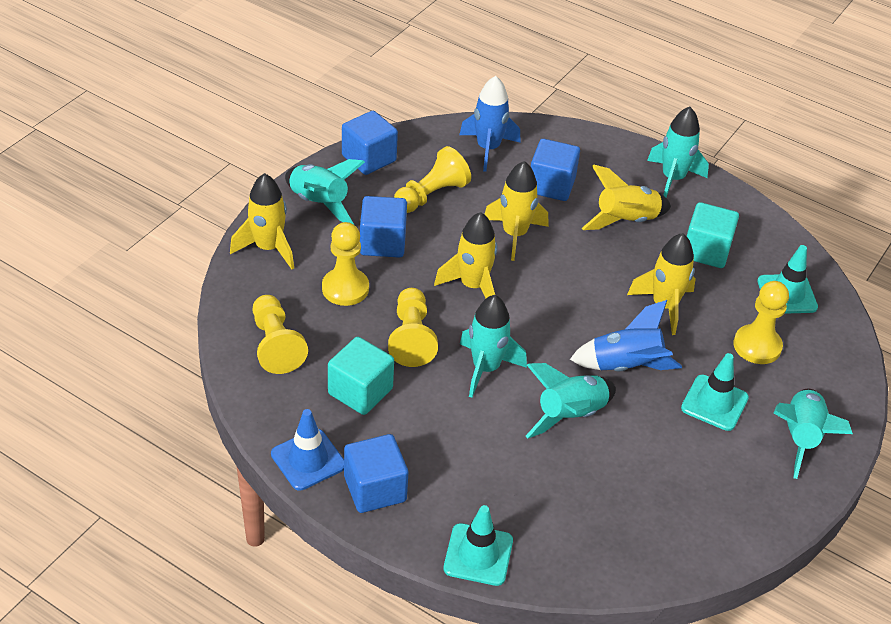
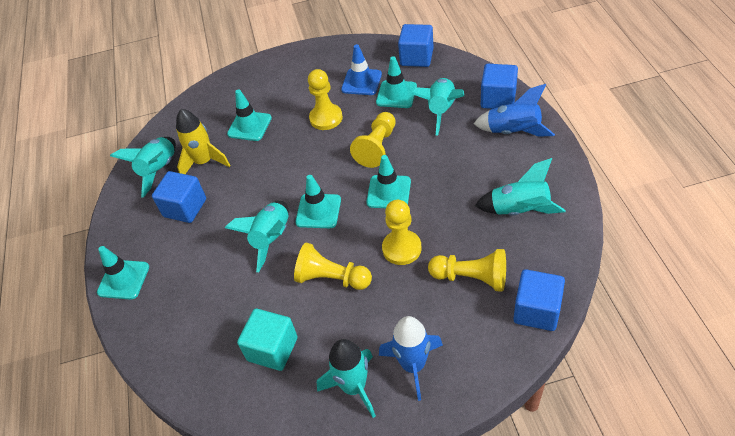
turquoise cube: [328,337,394,415] [687,202,739,268] = 2 -> [237,309,298,371] = 1
turquoise traffic cone: [444,505,513,586] [681,353,749,431] [757,245,818,314] = 3 -> [97,246,149,300] [227,89,272,141] [295,175,341,228] [366,155,411,208] [376,56,417,108] = 5
yellow rocket: [230,173,294,269] [434,212,497,298] [484,161,548,261] [582,164,671,230] [627,233,696,335] = 5 -> [176,109,231,174] = 1

